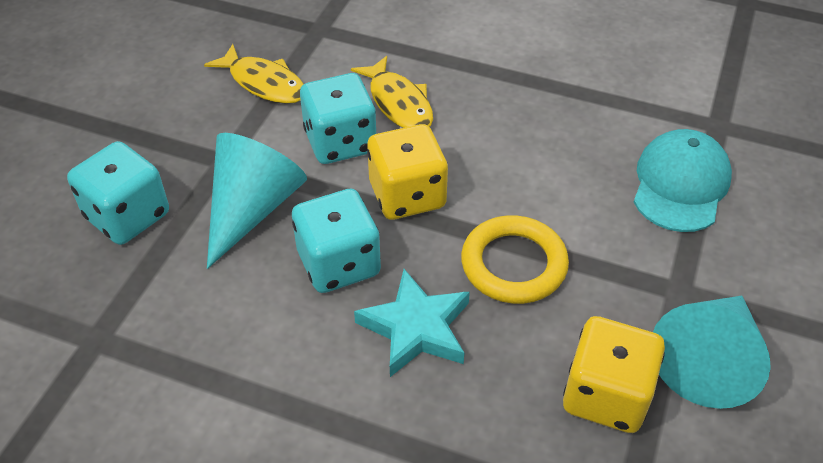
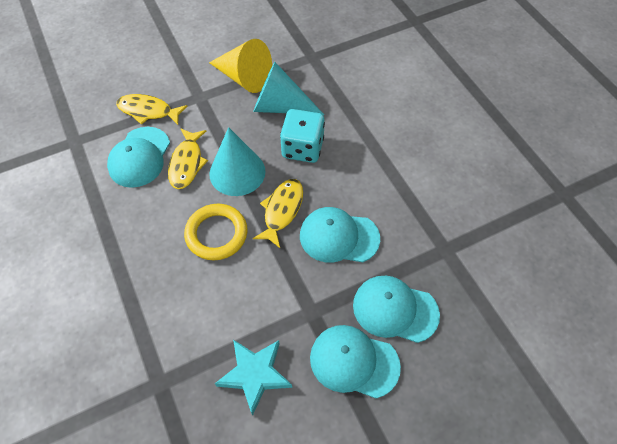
turquoise cap: [634,129,732,232] = 1 -> [107,127,170,188] [300,207,380,263] [310,325,401,398] [353,276,440,343] = 4
turquoise dice: [67,141,169,245] [292,189,381,293] [300,73,376,164] = 3 -> [280,109,325,163] = 1
yellow cone: none = 0 -> [209,39,272,93] = 1
yellow dice: [367,124,448,220] [563,316,665,433] = 2 -> none = 0
yellow fish: [204,44,303,104] [351,56,433,128] = 2 -> [116,94,187,125] [168,128,208,189] [253,179,303,248] = 3

